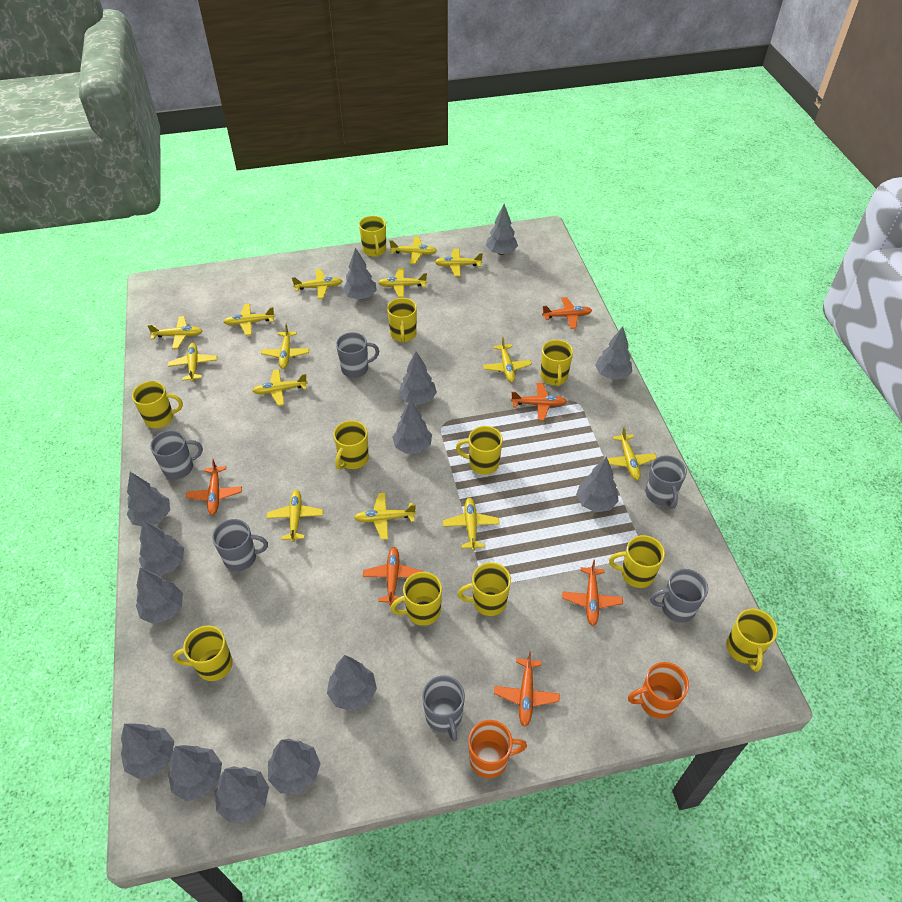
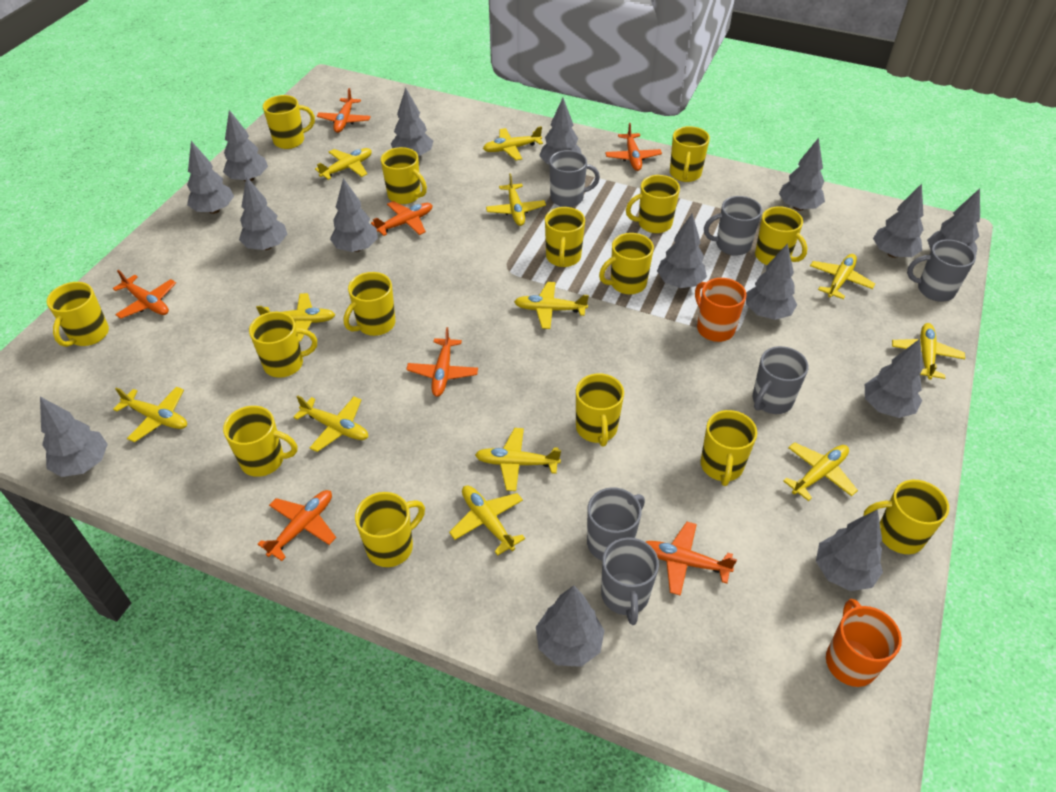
grey tree: [121,724,174,779] [127,472,170,526] [136,568,183,624] [139,520,184,576] [168,745,222,801] [215,766,269,823] [268,739,321,794] [327,655,377,711] [343,247,377,300] [392,399,432,454] [399,351,437,405] [486,204,518,255] [576,457,619,512] [595,326,632,380] = 14 -> [40,397,108,477] [187,141,234,214] [223,110,268,182] [239,176,287,250] [330,178,378,252] [391,87,433,156] [536,585,605,667] [539,98,582,165] [657,214,707,288] [746,243,797,320] [779,138,825,211] [816,509,883,591] [865,339,923,418] [873,184,924,258] [927,188,980,254] = 15
orange plane: [186,459,242,515] [363,547,422,605] [494,651,560,727] [511,383,567,420] [542,297,592,329] [562,560,623,626] = 6 -> [113,270,176,319] [258,490,336,561] [317,88,371,133] [371,201,433,236] [406,327,478,397] [605,123,662,171] [646,522,737,596] = 7
yellow mug: [132,381,183,428] [173,626,233,681] [333,420,369,470] [359,216,386,257] [387,298,417,343] [390,572,442,626] [456,426,503,475] [458,562,511,616] [541,340,573,387] [609,535,665,588] [726,609,778,672] = 11 -> [47,282,109,347] [223,406,297,477] [249,312,317,378] [263,95,315,149] [344,272,395,336] [355,492,425,567] [381,147,427,204] [545,207,585,267] [576,374,624,447] [599,233,654,294] [626,175,680,233] [670,126,710,182] [701,410,757,486] [755,206,807,265] [863,480,949,554] = 15
yellow plane: [147,316,203,349] [168,343,217,382] [224,304,275,336] [253,369,308,406] [261,323,309,369] [267,490,323,542] [292,269,342,299] [354,493,416,540] [378,268,427,298] [390,237,437,264] [435,248,483,276] [443,498,500,551] [483,337,532,383] [603,427,657,480] = 14 -> [113,386,187,442] [256,293,335,342] [293,395,368,452] [315,148,372,180] [449,486,525,556] [475,428,561,491] [483,126,543,160] [486,173,546,226] [514,282,589,329] [783,442,858,501] [810,254,875,299] [892,323,965,380] = 12

